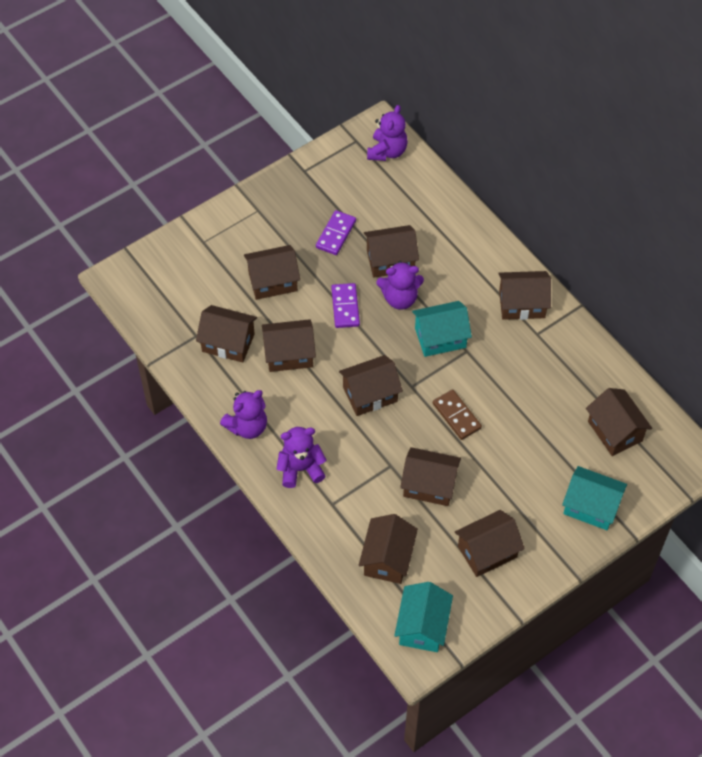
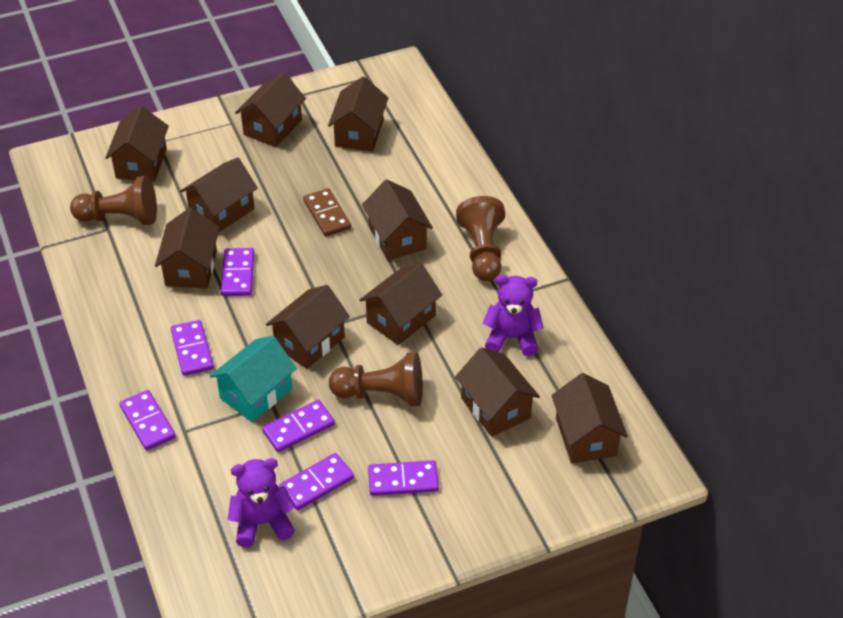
brown pawn: none = 0 -> [70,176,157,225] [329,352,423,406] [456,196,505,281] = 3
purple domino: [316,210,356,255] [331,283,360,328] = 2 -> [120,390,176,451] [171,320,214,376] [221,248,254,296] [262,400,335,452] [279,453,354,510] [368,460,439,496] = 6
purple teddy bear: [220,390,267,439] [277,427,327,488] [367,105,408,161] [376,261,424,310] = 4 -> [228,458,295,547] [483,275,544,356] = 2
turquoise house: [394,582,453,652] [412,301,472,357] [562,466,627,530] = 3 -> [210,336,297,422] = 1

